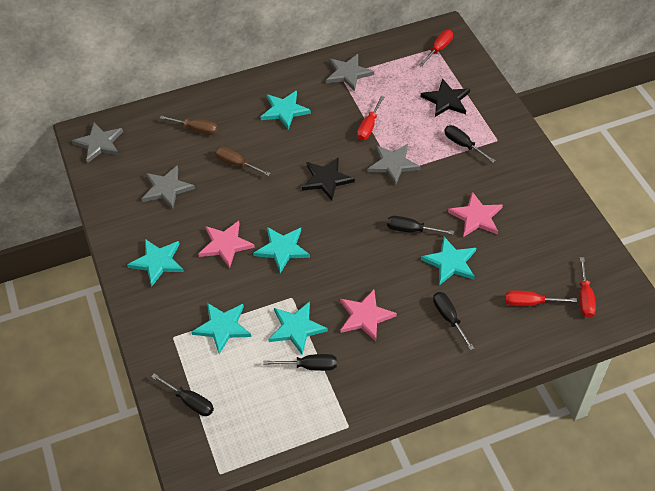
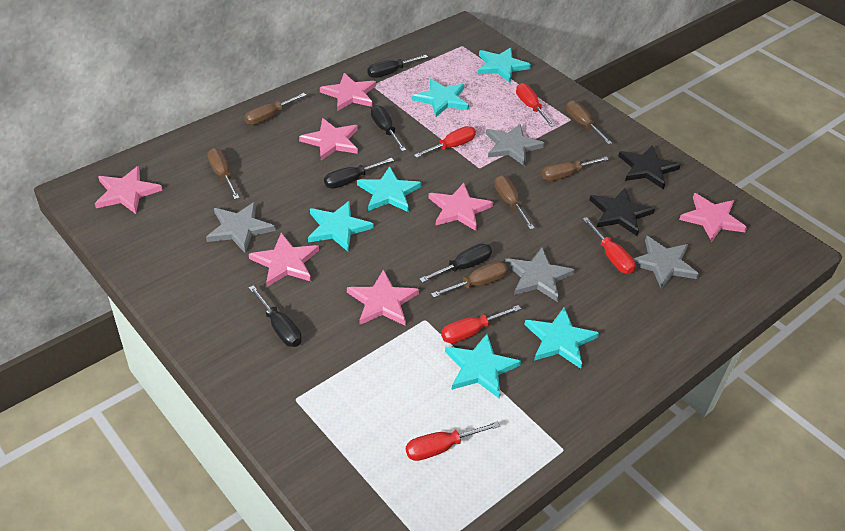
brown screwdriver: [159,116,218,135] [215,147,271,176] = 2 -> [207,148,240,199] [244,93,306,125] [431,261,508,298] [494,175,535,230] [542,156,609,181] [566,100,612,145] = 6
pink star: [198,221,255,268] [340,289,397,342] [448,192,503,237] = 3 -> [95,166,162,214] [249,233,319,287] [299,118,358,161] [320,73,376,111] [347,270,419,326] [428,183,493,231] [679,193,747,242] = 7
red screwdriver: [357,96,384,140] [419,30,453,67] [505,290,577,306] [580,257,596,318] = 4 -> [406,421,500,461] [414,126,476,158] [441,305,521,344] [516,83,555,127] [583,217,635,274] = 5

